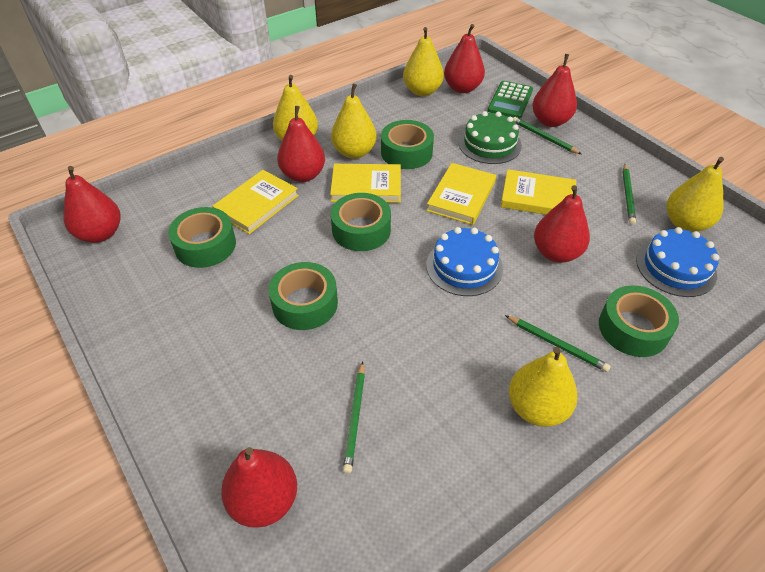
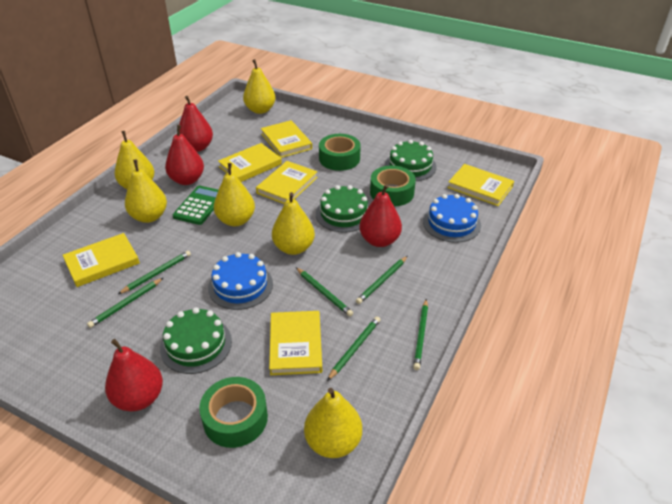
green cake: [458,111,522,164] = 1 -> [160,307,232,374] [316,185,369,233] [385,140,436,181] = 3
green pencil: [343,361,365,474] [505,315,611,372] [513,117,581,154] [623,164,636,225] = 4 -> [87,278,163,328] [118,251,191,294] [296,268,353,317] [327,316,380,381] [356,256,408,304] [413,299,428,370] = 6
green tape: [168,207,236,268] [268,262,338,330] [331,193,391,251] [381,120,434,169] [599,285,679,357] = 5 -> [199,377,268,448] [319,134,361,171] [370,165,416,206] = 3
red pear: [63,166,120,243] [221,447,297,528] [277,106,325,182] [444,24,485,93] [532,54,577,127] [534,185,590,263] = 6 -> [105,339,163,411] [165,125,204,185] [179,96,213,152] [359,184,402,247] = 4
yellow book: [212,170,299,234] [330,164,401,203] [426,163,496,225] [500,169,576,215] = 4 -> [63,233,140,287] [218,143,282,182] [256,161,318,204] [261,120,312,158] [269,311,322,375] [448,164,514,206] = 6
yellow pear: [273,75,318,141] [331,84,377,159] [403,27,444,96] [509,347,578,427] [667,157,724,232] = 5 -> [115,131,154,189] [125,159,167,223] [214,163,255,226] [243,59,276,114] [272,192,315,255] [304,388,362,458] = 6

